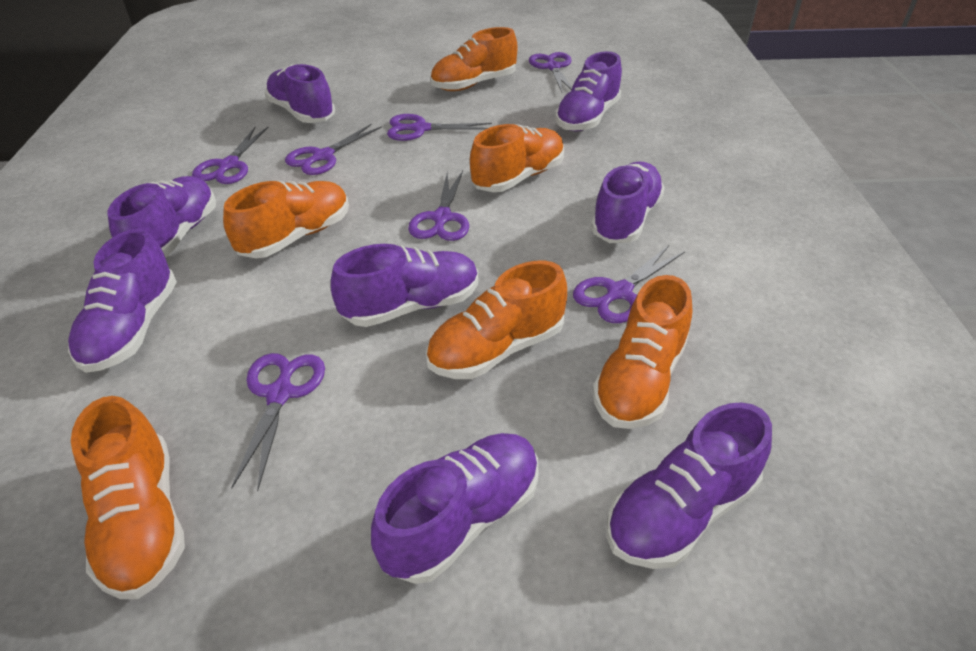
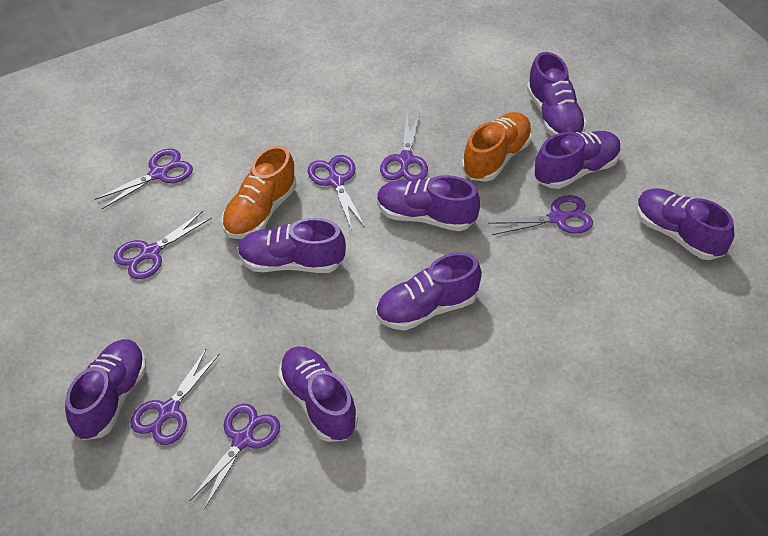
orange shoe: [71,396,185,599] [223,181,349,258] [426,261,567,379] [430,27,517,91] [470,124,564,192] [592,275,692,429] = 6 -> [222,145,296,239] [462,112,532,182] = 2

